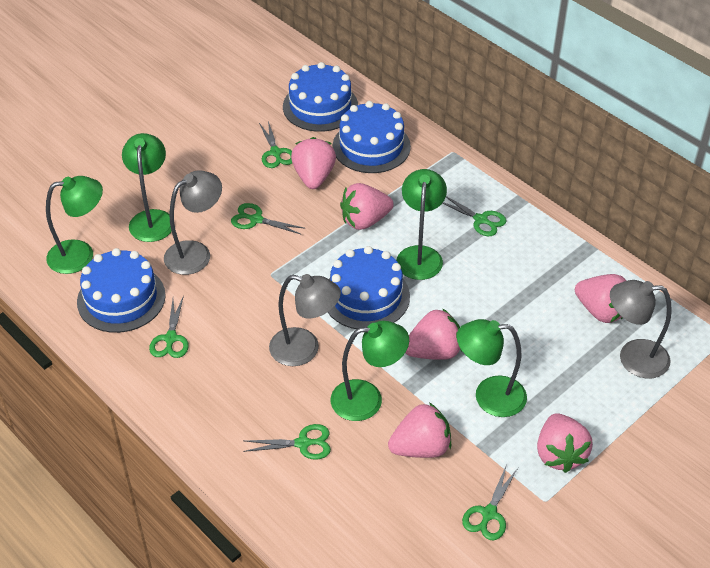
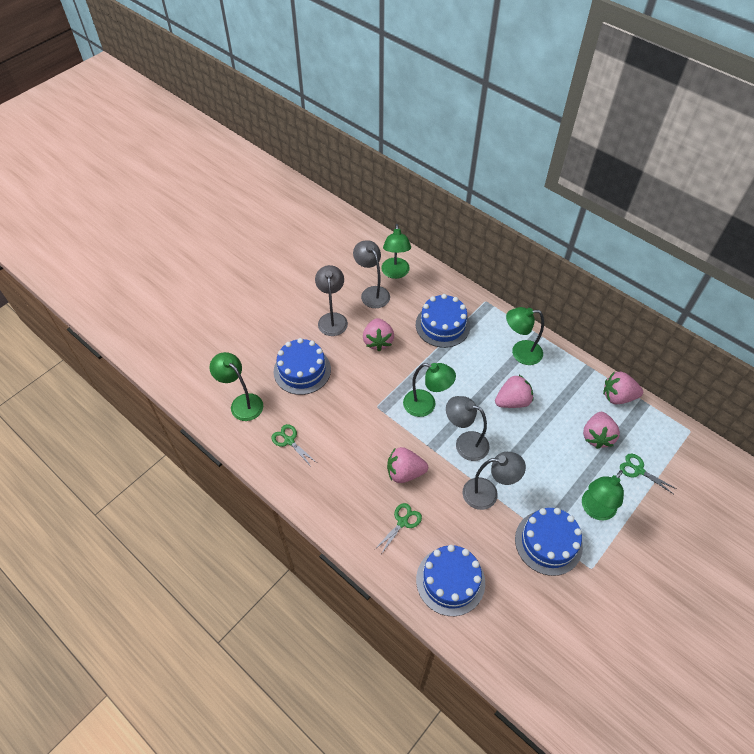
green scissors: [149,295,189,358] [231,203,306,235] [243,424,331,460] [259,121,292,168] [442,196,507,236] [462,464,518,540] = 6 -> [271,424,316,465] [374,503,422,554] [620,454,677,494] = 3
grey lamp: [164,170,222,275] [269,274,341,366] [610,280,672,378] = 3 -> [315,265,348,336] [353,240,390,308] [446,396,490,461] [463,452,526,510] = 4
pink strawberry: [291,137,336,189] [340,183,394,230] [388,403,451,458] [405,308,462,360] [537,413,593,473] [575,274,626,323] = 6 -> [363,318,394,351] [387,447,428,483] [495,374,534,408] [583,412,620,449] [603,371,643,404] = 5

